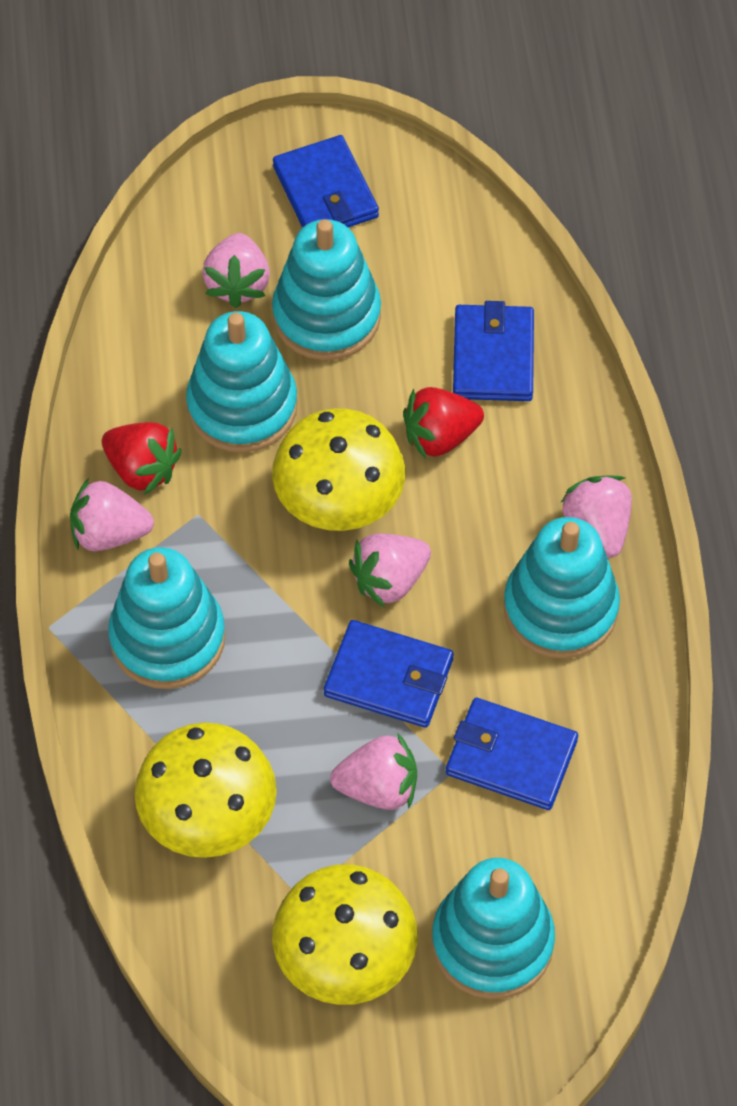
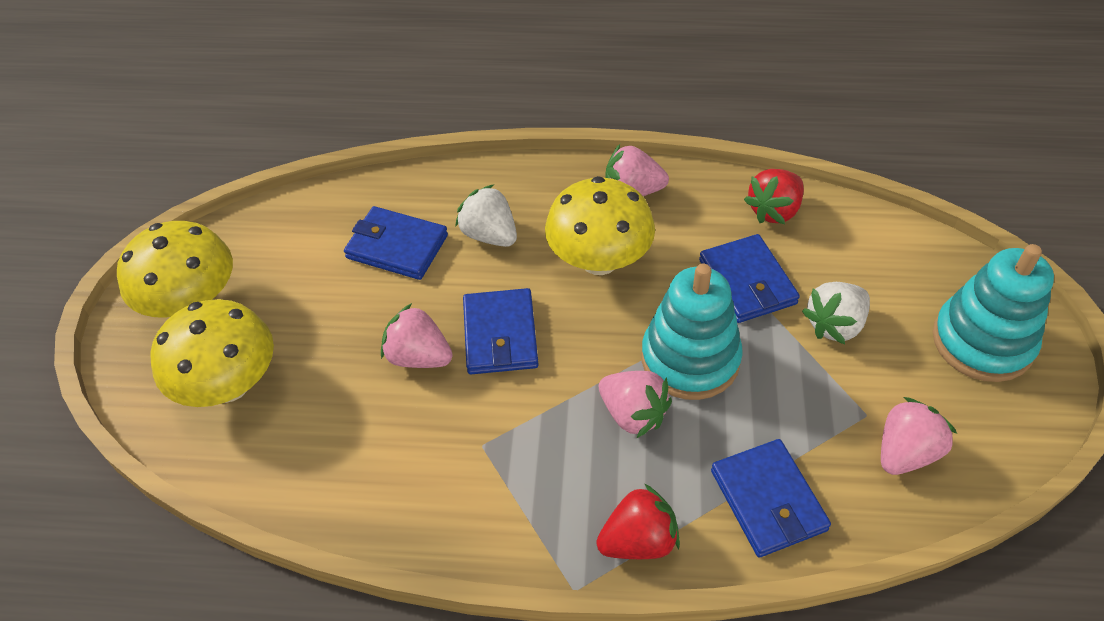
pink strawberry: [70,478,154,551] [202,233,270,308] [330,734,417,810] [349,533,431,608] [560,476,632,558] = 5 -> [381,303,453,368] [599,371,672,438] [605,144,669,196] [881,397,957,475] = 4
turquoise stacking toy: [108,547,225,689] [186,311,298,453] [272,219,381,360] [432,858,555,999] [503,517,620,659] = 5 -> [642,264,743,400] [933,244,1054,382] = 2
white strawberry: none = 0 -> [455,184,517,247] [802,282,870,344] = 2

